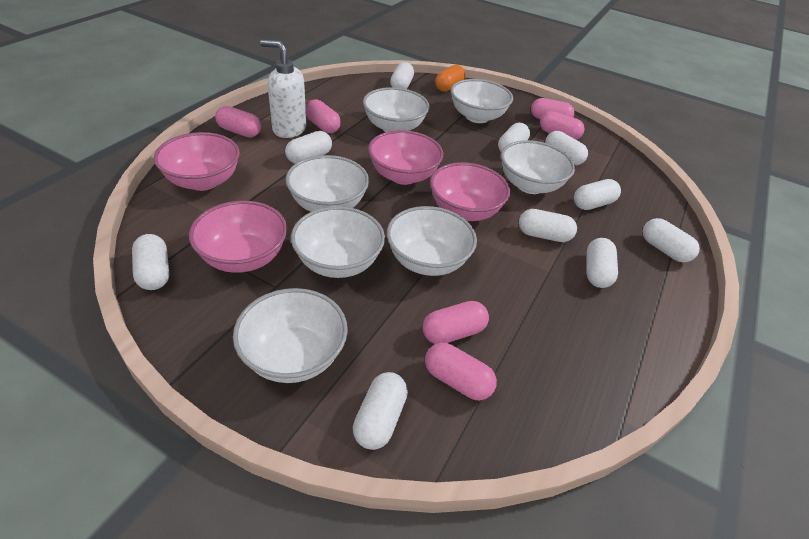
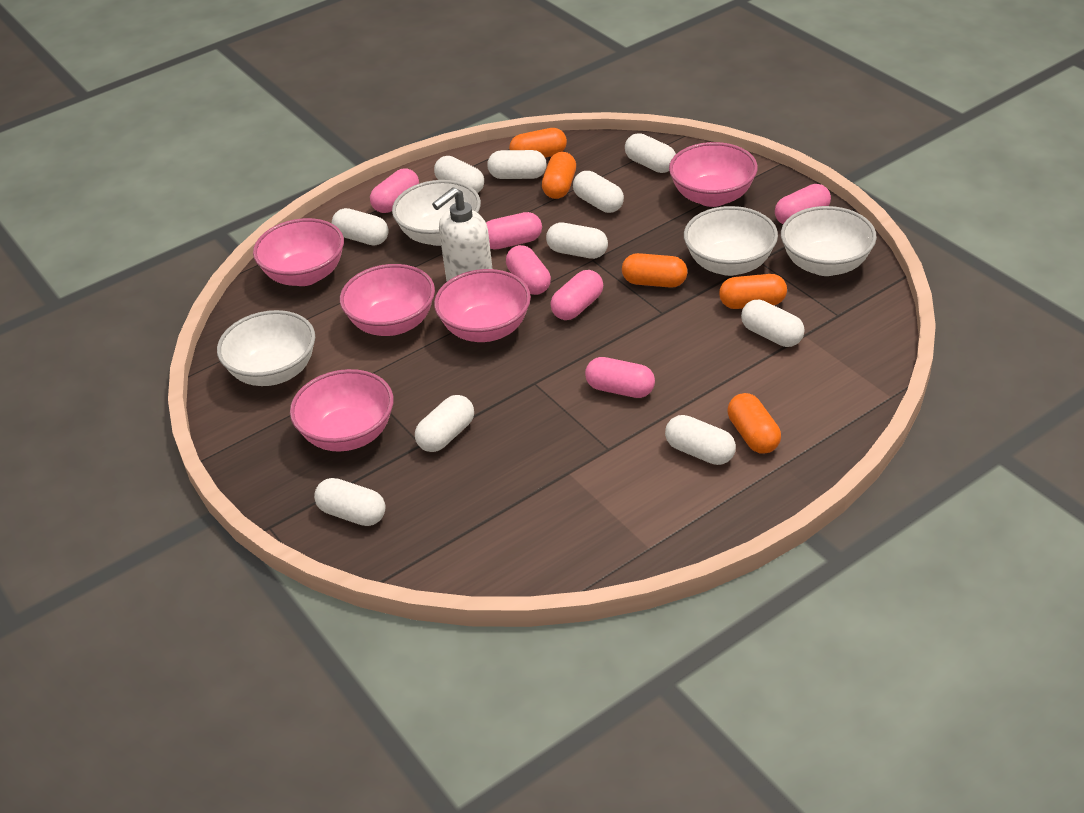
orange capsule: [435,65,465,92] = 1 -> [509,128,567,158] [542,152,576,199] [622,253,687,288] [719,274,787,309] [728,393,781,454] = 5
pink bowl: [154,132,240,191] [189,201,287,273] [368,130,443,185] [430,162,510,221] = 4 -> [253,218,344,286] [290,369,394,452] [340,264,435,336] [434,269,531,342] [669,142,758,207] = 5
white bowl: [233,288,348,383] [285,155,369,212] [291,206,385,278] [363,87,429,132] [387,206,477,276] [451,79,513,123] [501,140,575,194] = 7 -> [217,310,315,386] [392,180,481,246] [684,206,778,276] [781,206,877,276] = 4

